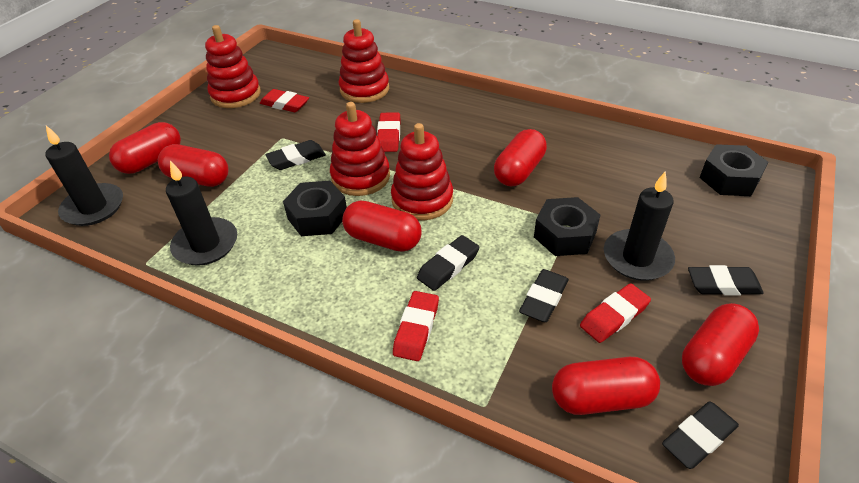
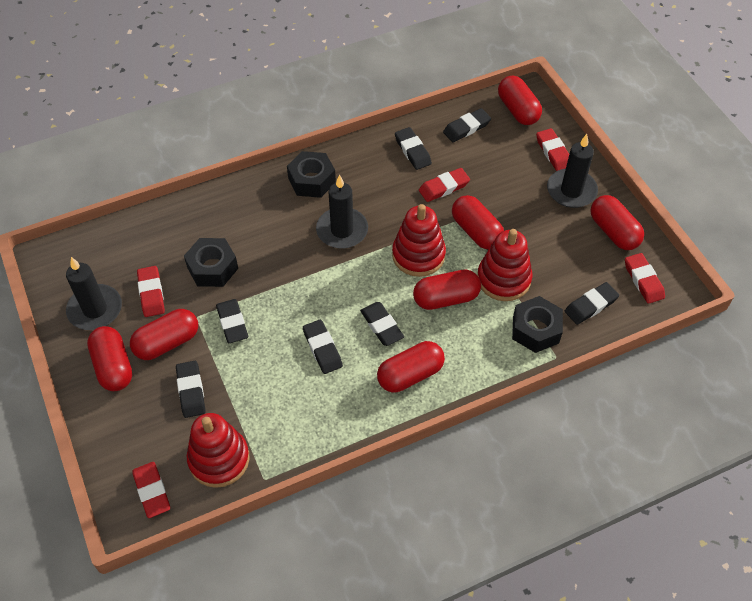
black eraser: [265,140,326,170] [417,235,480,291] [519,269,569,322] [662,402,739,469] [688,265,764,296] = 5 -> [176,361,206,418] [216,299,248,343] [303,320,343,374] [360,302,404,346] [395,127,432,170] [443,108,491,142] [565,282,619,325] = 7
red capsule: [109,122,181,174] [158,144,229,187] [342,200,422,252] [494,129,547,186] [552,357,660,415] [682,303,759,386] = 6 -> [87,326,132,391] [130,309,198,360] [377,341,445,392] [413,269,481,310] [452,195,504,249] [498,76,542,125] [590,195,644,250] = 7
red eraser: [260,89,309,112] [377,112,400,152] [393,291,439,361] [580,283,651,343] = 4 -> [132,462,170,518] [137,266,165,317] [419,168,470,202] [536,128,569,171] [625,253,665,304] = 5
red stacking toy: [205,25,261,108] [330,102,390,196] [339,19,389,103] [391,123,453,221] = 4 -> [187,413,250,488] [392,204,446,277] [477,229,532,301] = 3

